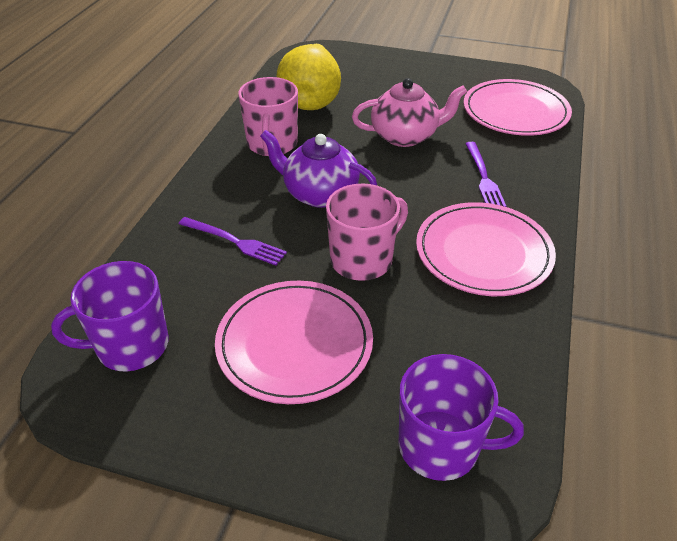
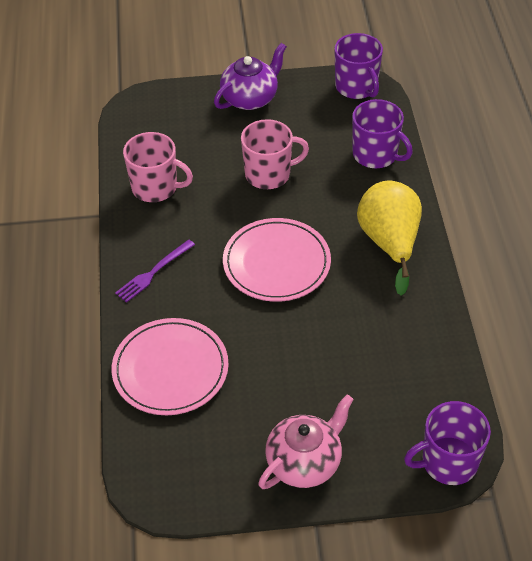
pink plate: [215,281,373,404] [416,202,556,296] [464,79,572,136] = 3 -> [112,318,229,415] [223,218,331,302] = 2
purple fork: [179,217,287,266] [465,142,506,207] = 2 -> [115,240,195,303] = 1
purple mug: [51,261,168,371] [399,354,524,481] = 2 -> [334,33,383,99] [352,99,413,168] [404,401,491,485] = 3

